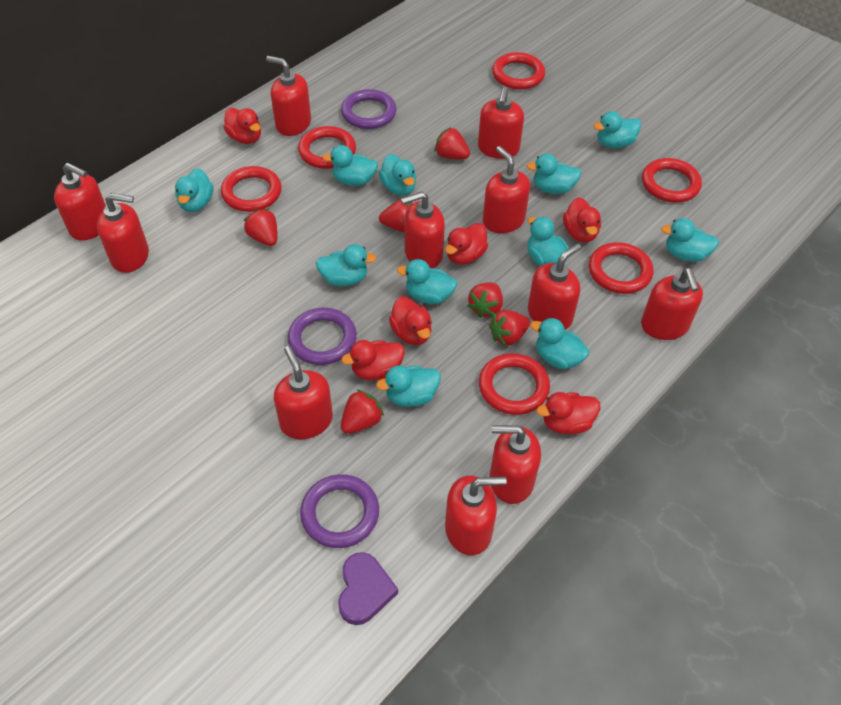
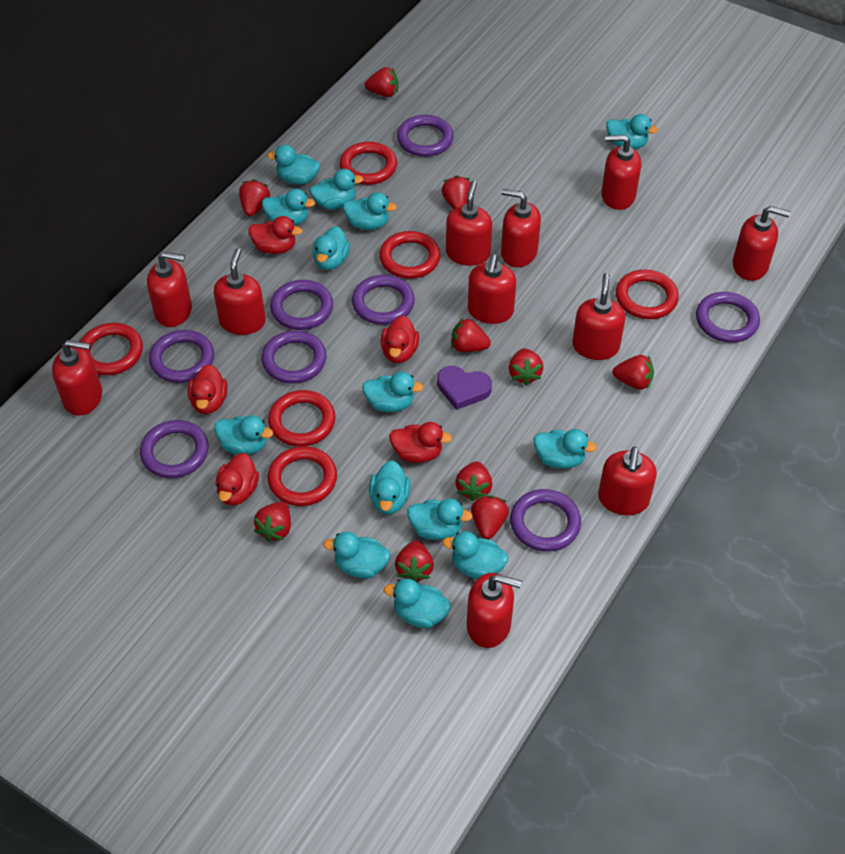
purple ring: [288,308,357,365] [300,474,379,548] [341,89,397,129] = 3 -> [140,420,209,478] [149,330,214,383] [261,330,327,384] [270,280,333,330] [352,275,415,325] [397,115,454,157] [510,489,581,552] [696,292,760,343] = 8
red duck: [223,108,261,144] [341,340,405,380] [389,297,432,345] [445,223,488,265] [537,392,601,434] [563,197,601,243] = 6 -> [188,364,227,414] [216,453,259,505] [249,216,302,254] [381,315,419,363] [389,422,452,463] = 5
red strawberry: [244,208,277,246] [341,389,384,434] [379,200,413,232] [435,127,470,159] [467,282,503,318] [489,310,530,346] = 6 -> [239,179,270,216] [254,502,291,542] [365,67,398,97] [395,540,434,582] [442,176,471,209] [451,317,491,352] [455,461,492,502] [471,496,509,539] [509,348,544,385] [613,355,654,390] = 10
turquoise duck: [175,168,213,212] [316,244,376,286] [322,145,378,186] [376,365,441,407] [379,154,417,195] [397,259,457,304] [527,154,581,194] [527,217,569,266] [530,318,589,369] [594,111,641,148] [661,218,719,262] = 11 -> [214,415,273,455] [262,189,315,226] [267,145,320,185] [310,169,363,209] [312,226,350,270] [323,532,390,578] [343,192,397,230] [362,372,423,412] [369,461,411,514] [384,579,451,628] [407,498,473,540] [442,531,508,579] [534,429,597,469] [606,114,658,150] = 14

